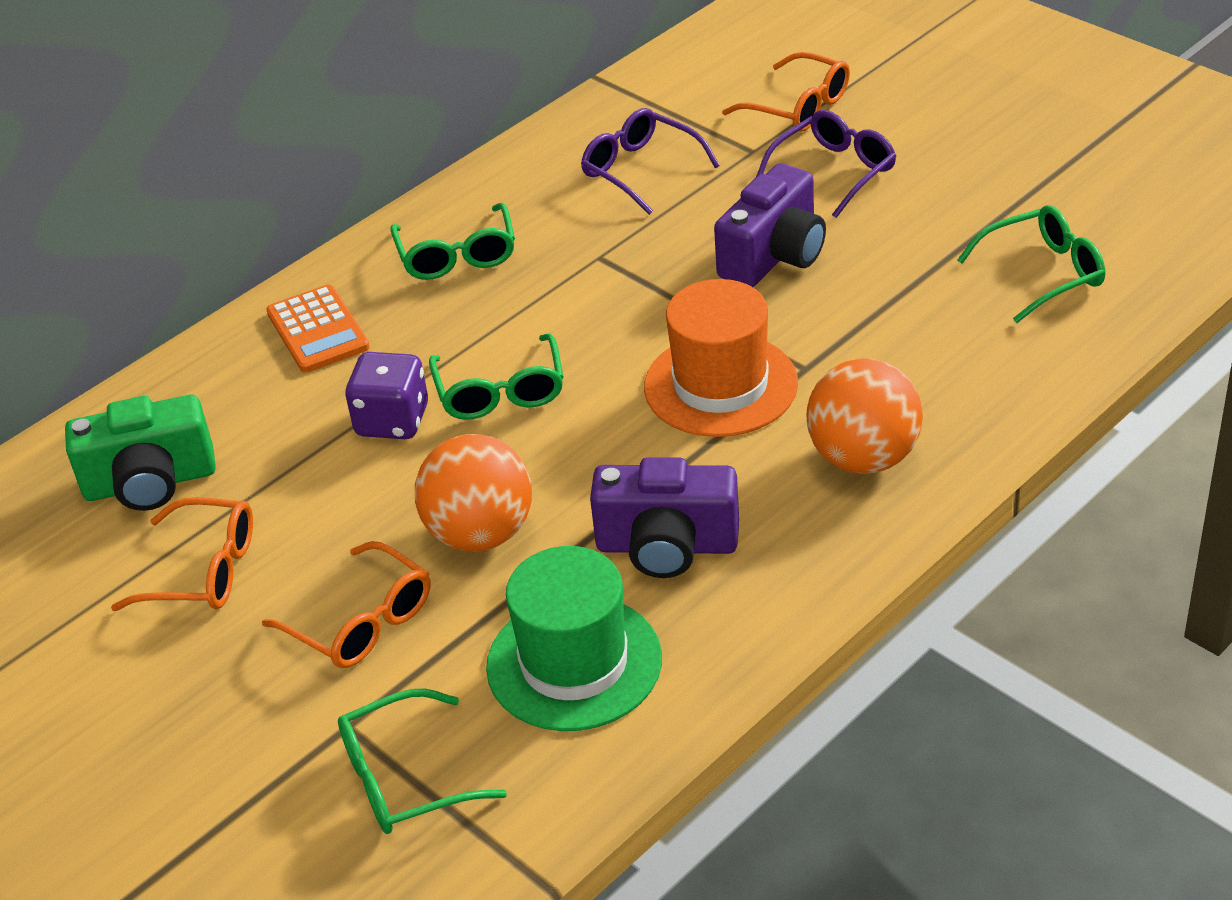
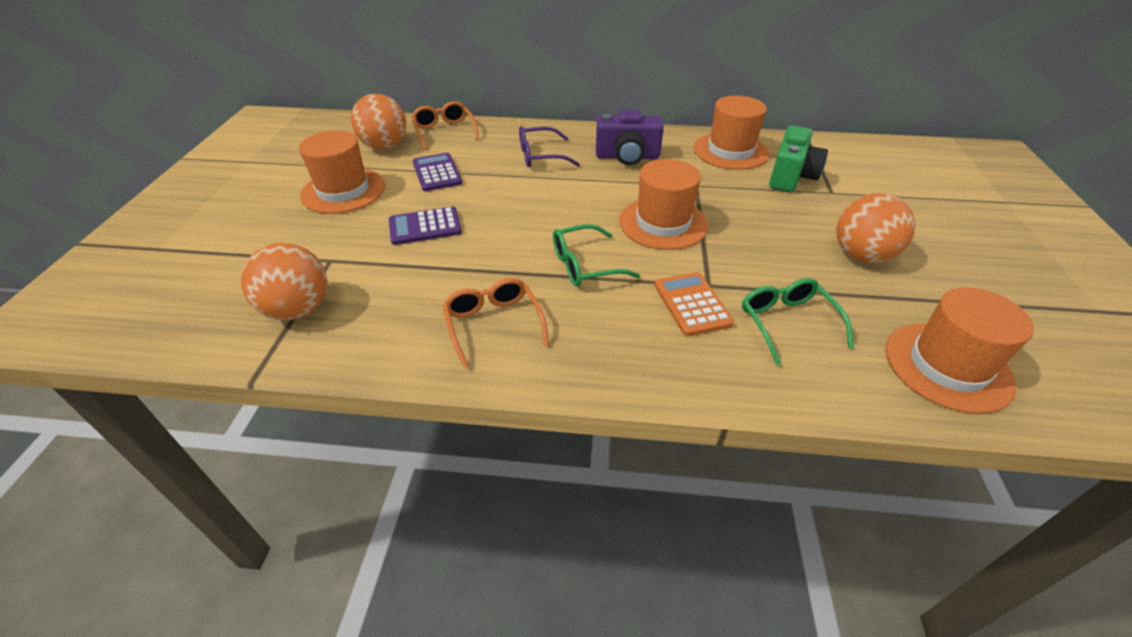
green glasses: [338,689,507,834] [391,203,515,280] [429,333,564,420] [957,205,1105,323] = 4 -> [553,224,640,286] [742,278,854,365] = 2
green hat: [486,546,662,731] = 1 -> none = 0
orange ball: [415,434,532,552] [807,358,923,474] = 2 -> [241,243,327,320] [351,94,406,150] [836,193,915,263] = 3
orange glasses: [111,497,253,611] [262,541,431,668] [722,52,850,132] = 3 -> [411,101,479,150] [443,278,549,369] = 2
orange hat: [644,279,798,437] = 1 -> [299,130,385,214] [619,159,708,250] [694,96,769,170] [886,287,1034,414] = 4
purple calculator: none = 0 -> [389,207,462,245] [413,153,462,191] = 2
purple camera: [590,457,739,578] [714,163,826,287] = 2 -> [596,110,664,165] = 1
purple dice: [345,352,428,439] = 1 -> none = 0
purple glasses: [581,108,720,215] [756,110,896,218] = 2 -> [519,126,580,167] = 1

